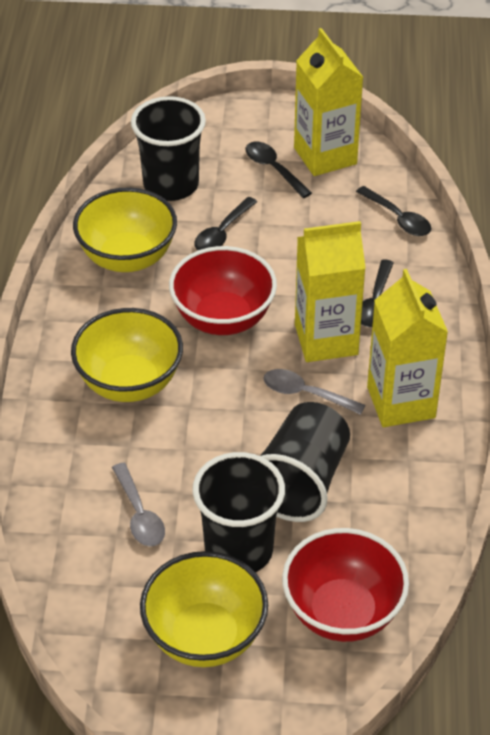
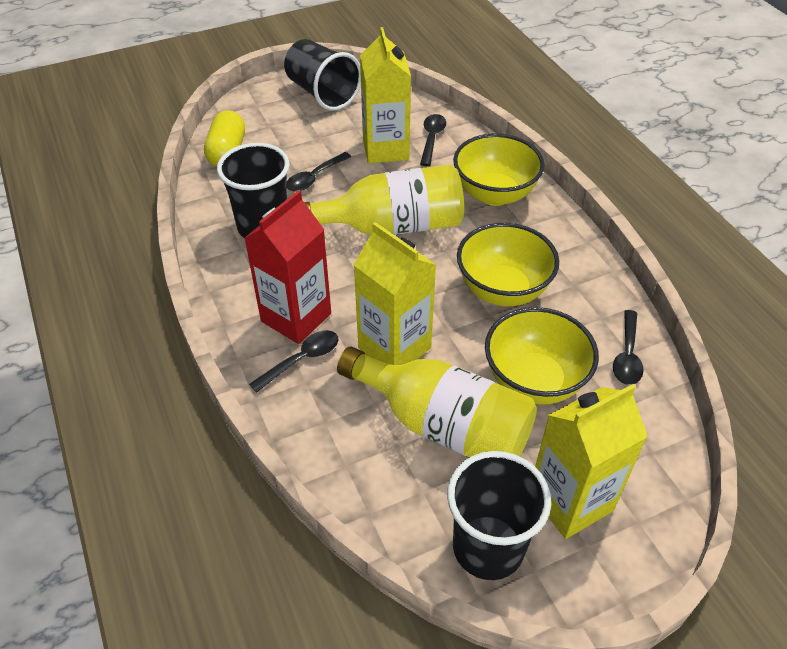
grey spoon: [112,463,165,546] [263,369,365,415] = 2 -> none = 0
red bowl: [169,246,277,335] [282,528,409,642] = 2 -> none = 0
red carton: none = 0 -> [245,190,331,344] = 1
yellow bottle: none = 0 -> [304,164,464,235] [337,347,537,457] = 2
yellow capsule: none = 0 -> [204,110,245,166] = 1

